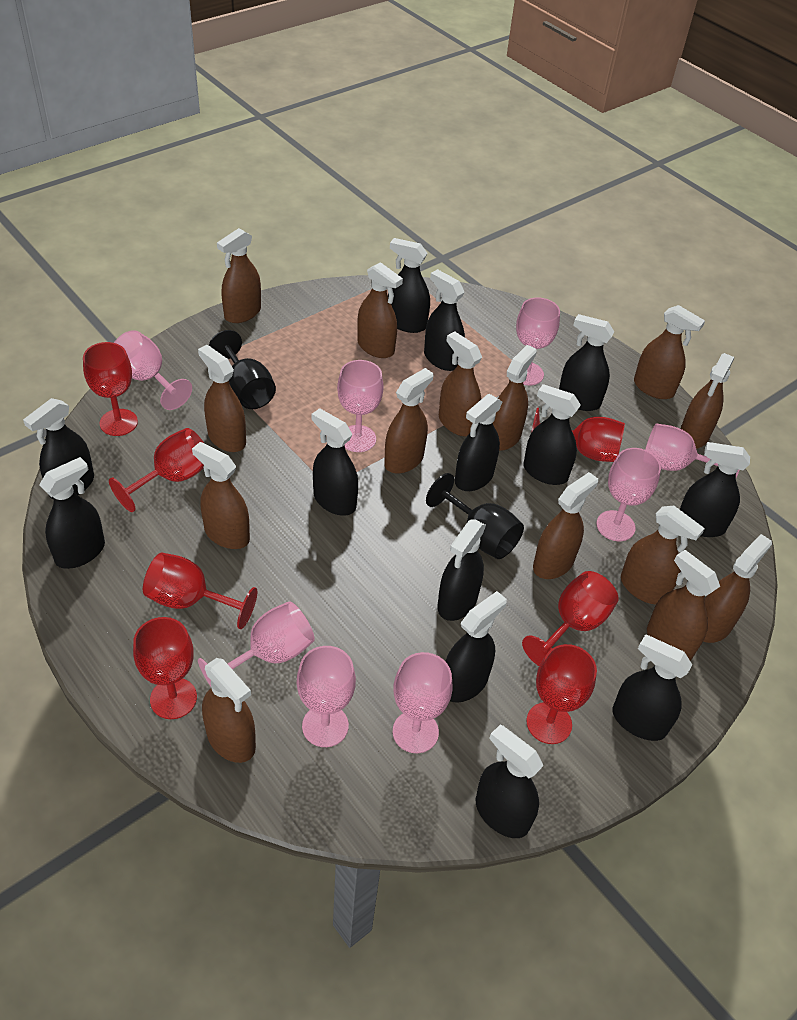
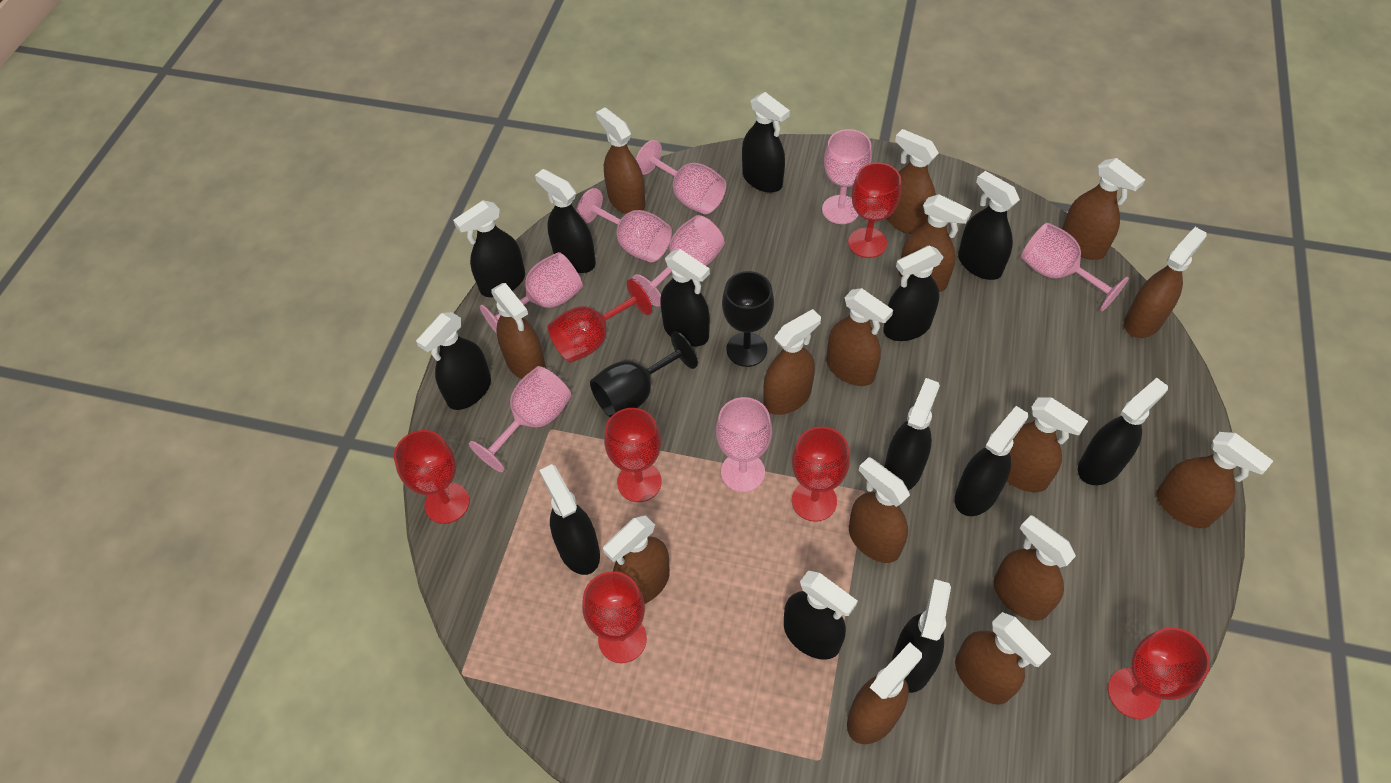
brown spray bottle: [192,442,250,549] [198,345,246,452] [202,658,256,763] [217,228,261,323] [357,262,403,358] [384,368,433,474] [439,331,482,437] [493,345,537,451] [533,472,598,579] [621,506,705,605] [634,305,705,399] [647,550,720,661] [680,353,734,449] [703,534,772,643] = 14 -> [491,283,546,379] [596,107,645,214] [603,515,670,604] [763,309,821,415] [827,288,893,386] [847,642,922,744] [849,457,910,563] [886,129,939,234] [899,194,972,292] [955,612,1051,705] [994,515,1076,621] [1007,397,1088,492] [1062,158,1145,260] [1124,227,1206,338] [1157,432,1273,528] = 15

